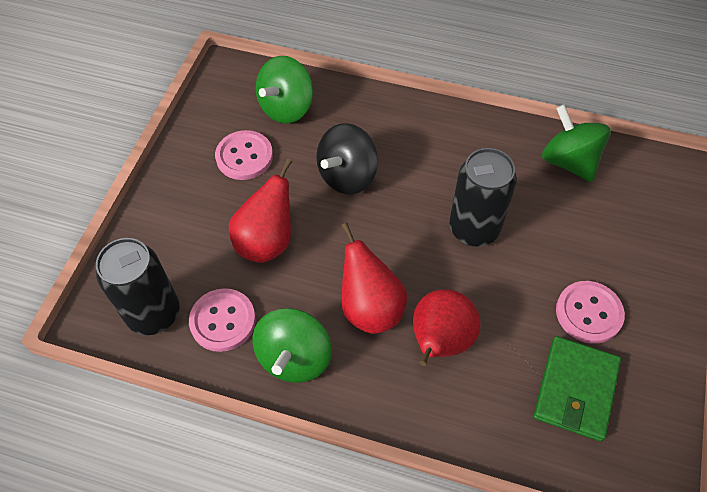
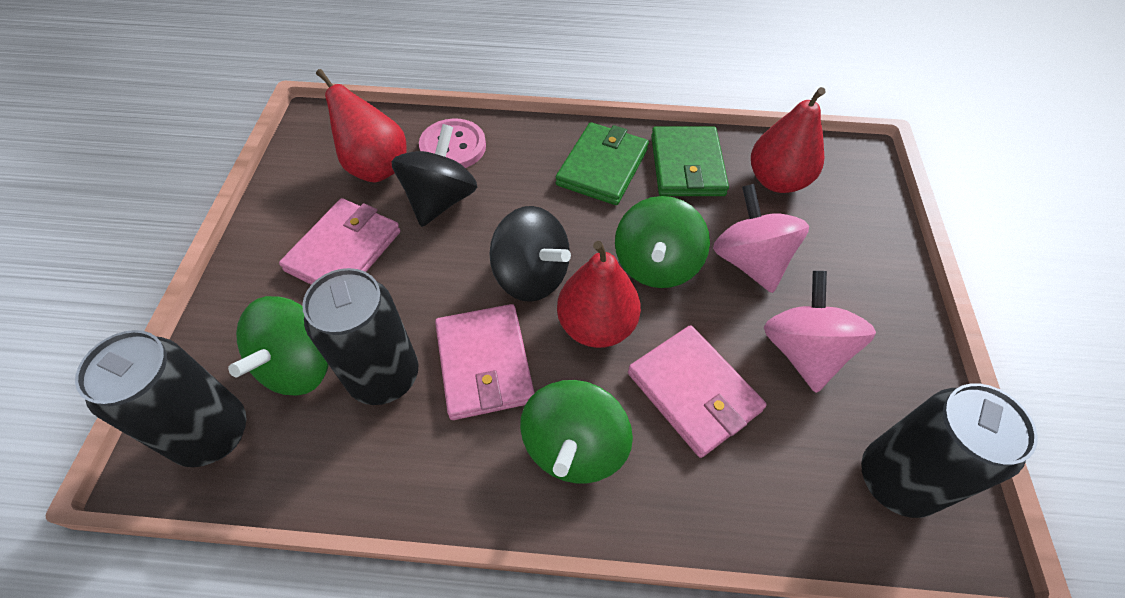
black can: [96,238,180,335] [449,148,517,247] = 2 -> [75,330,246,467] [302,268,419,405] [861,383,1038,518] = 3
black spinning top: [316,123,378,194] = 1 -> [391,124,477,227] [490,206,571,302] = 2
green wallet: [533,336,621,442] = 1 -> [556,122,649,205] [651,126,729,196] = 2
pink button: [189,288,256,352] [215,130,273,180] [556,281,625,344] = 3 -> [419,119,486,168] = 1
pink spinning top: none = 0 -> [713,184,809,293] [764,271,876,393] = 2
pink wallet: none = 0 -> [279,198,401,285] [435,304,534,420] [628,325,767,458] = 3

